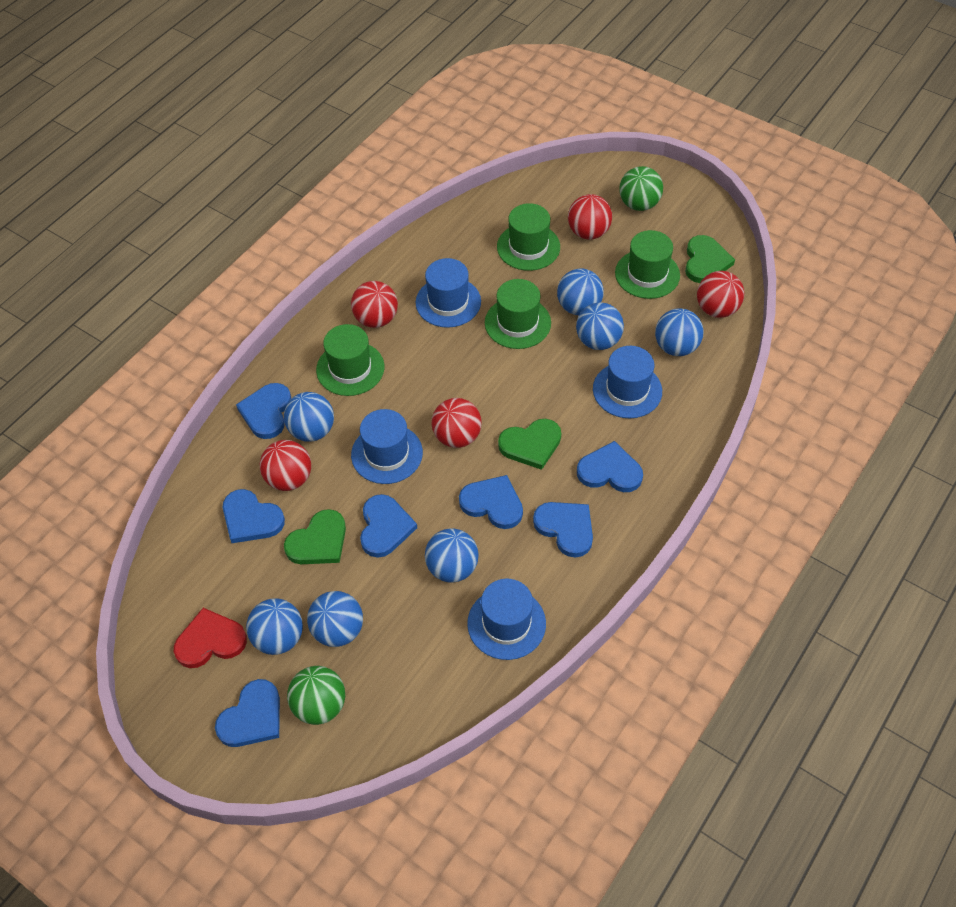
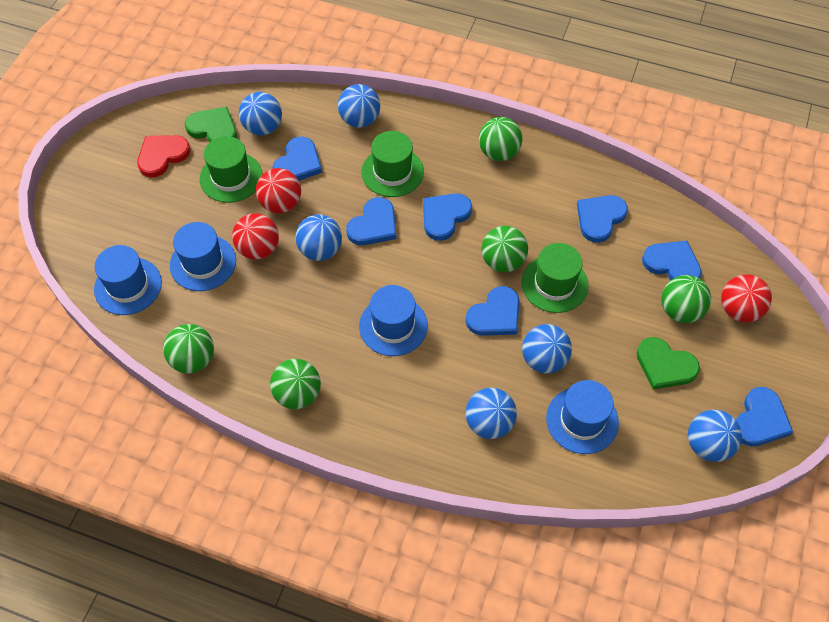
blue ball: [246,598,303,655] [284,392,334,442] [307,591,363,647] [425,529,479,583] [557,268,604,315] [576,303,624,350] [655,308,703,356] = 7 -> [239,92,282,136] [296,214,342,261] [338,84,380,128] [466,388,517,439] [522,324,572,374] [688,410,742,462] = 6
green ball: [287,666,345,725] [619,166,663,211] = 2 -> [163,324,214,374] [270,359,321,409] [479,117,522,161] [482,226,528,272] [662,275,711,323] = 5
green hat: [316,324,384,396] [485,279,551,349] [497,203,560,271] [615,230,680,299] = 4 -> [200,136,262,203] [361,131,424,197] [521,243,589,313] = 3
green heart: [284,509,346,564] [498,419,561,470] [685,235,735,283] = 3 -> [185,107,237,143] [636,337,700,390] = 2
red ball: [260,440,311,491] [351,281,398,328] [432,398,482,448] [568,194,612,240] [697,271,744,318] = 5 -> [232,213,279,260] [256,168,301,213] [721,274,772,322] = 3

